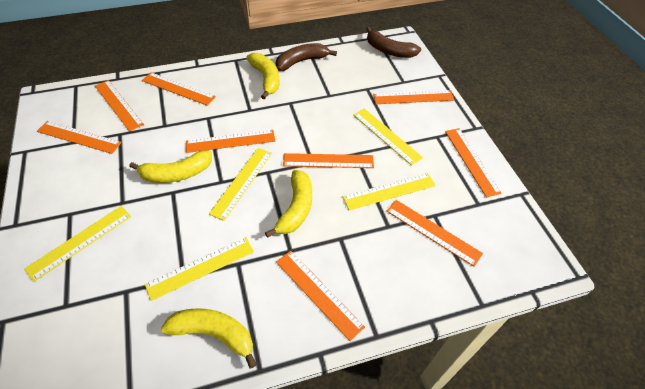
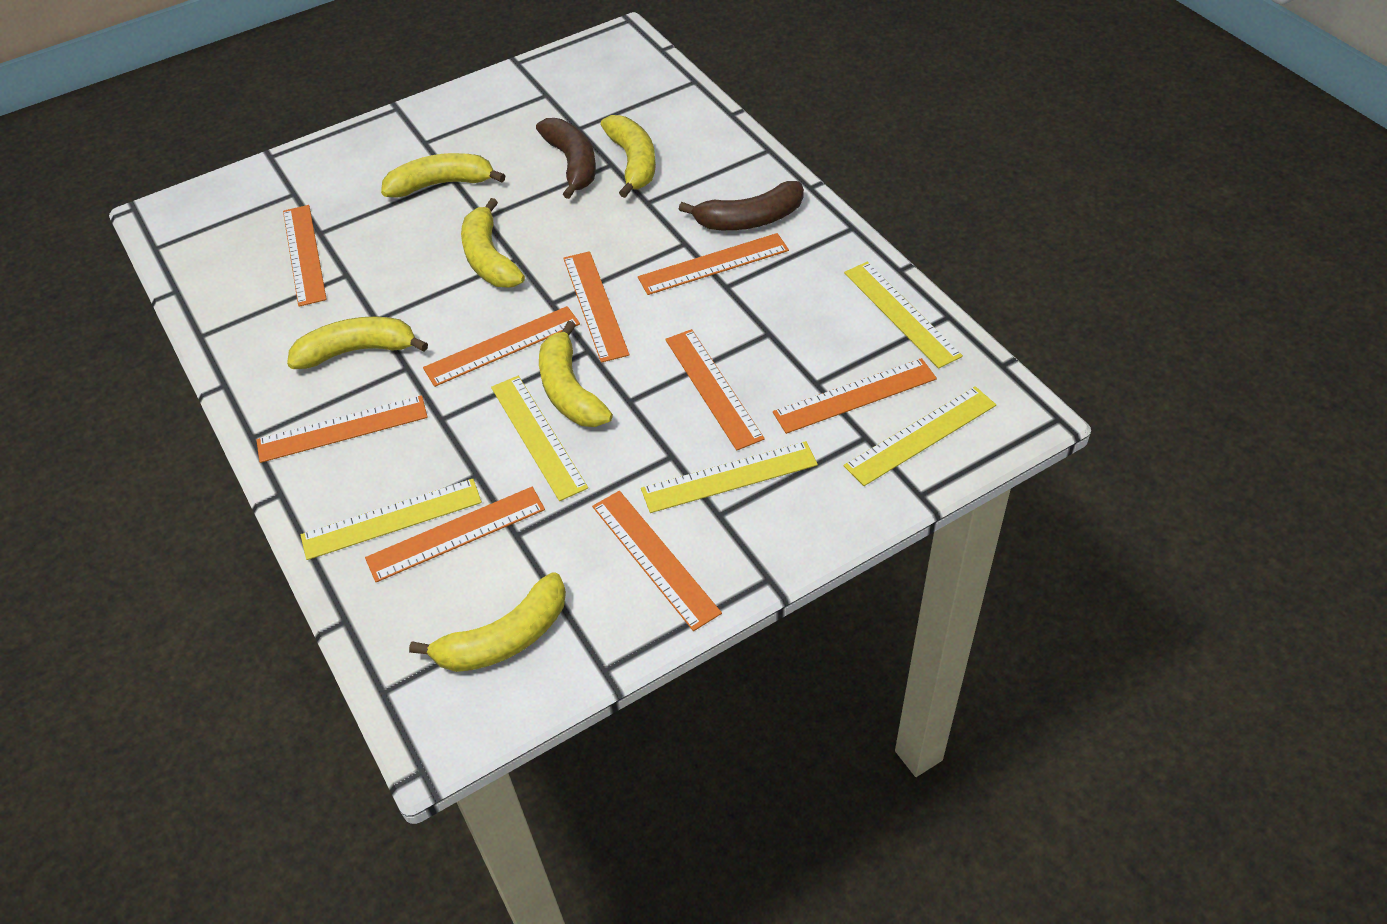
yellow banana: [129,150,212,183] [161,308,257,368] [246,53,279,99] [265,170,312,238] = 4 -> [287,316,428,369] [381,153,506,198] [409,572,566,672] [461,198,525,288] [539,321,613,427] [601,115,656,198] = 6

